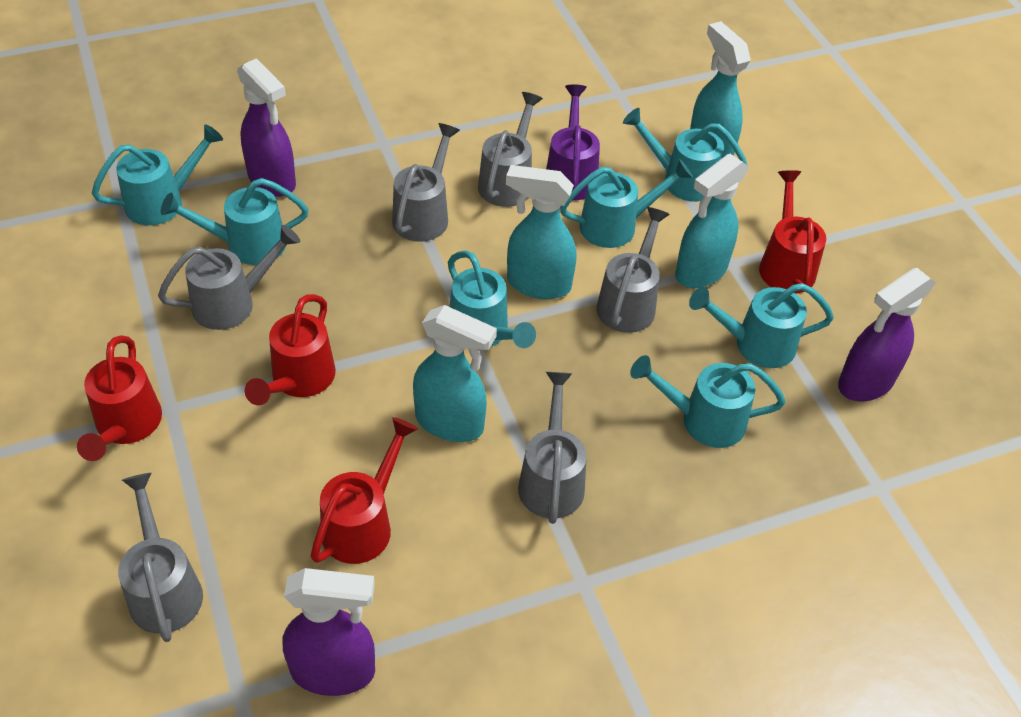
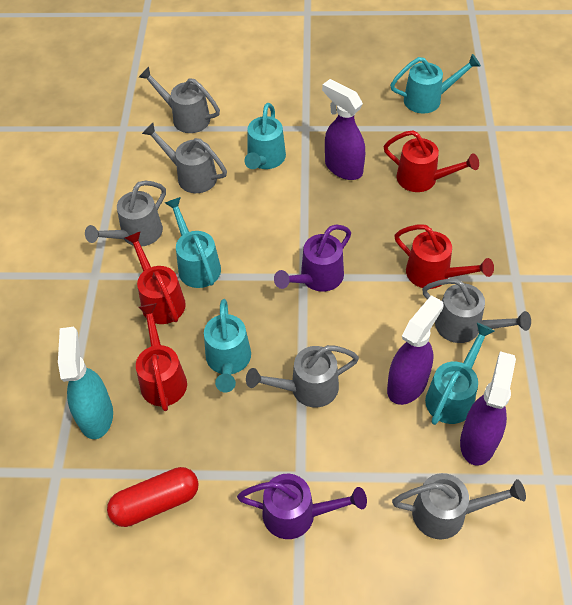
purple watering can: [546,85,600,201] = 1 -> [237,474,367,539] [274,225,351,292] = 2
red capsule: none = 0 -> [107,467,199,527] = 1
turquoise spray bottle: [413,305,497,442] [506,165,576,299] [675,154,749,288] [690,21,751,157] = 4 -> [58,327,113,439] = 1
turquoise watering can: [92,124,223,225] [161,178,308,265] [448,250,536,348] [560,159,693,248] [623,108,747,202] [630,355,786,448] [689,283,834,368] = 7 -> [165,197,221,288] [204,299,251,392] [245,103,286,169] [390,54,481,114] [425,323,494,425] = 5

